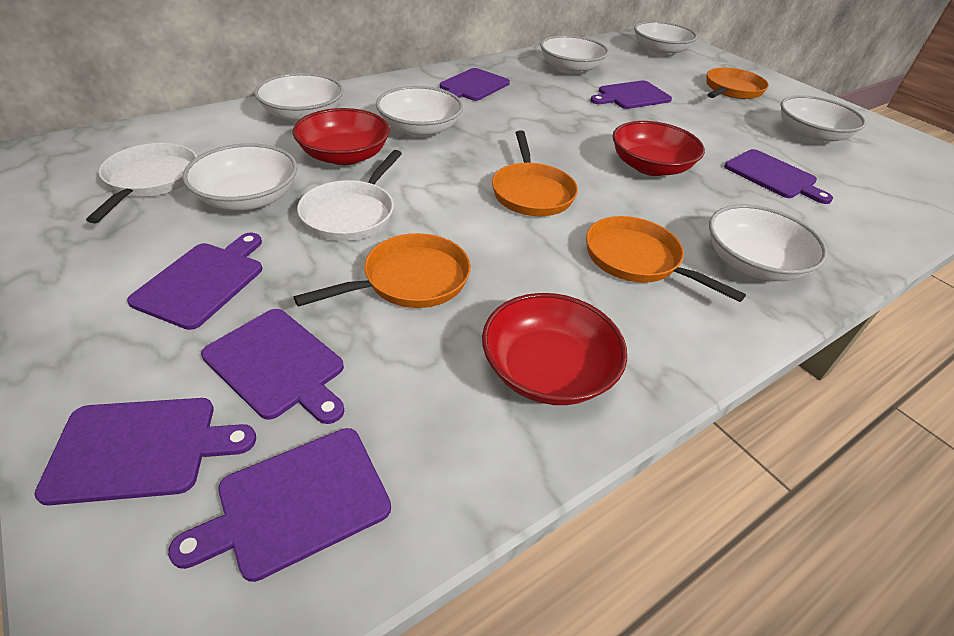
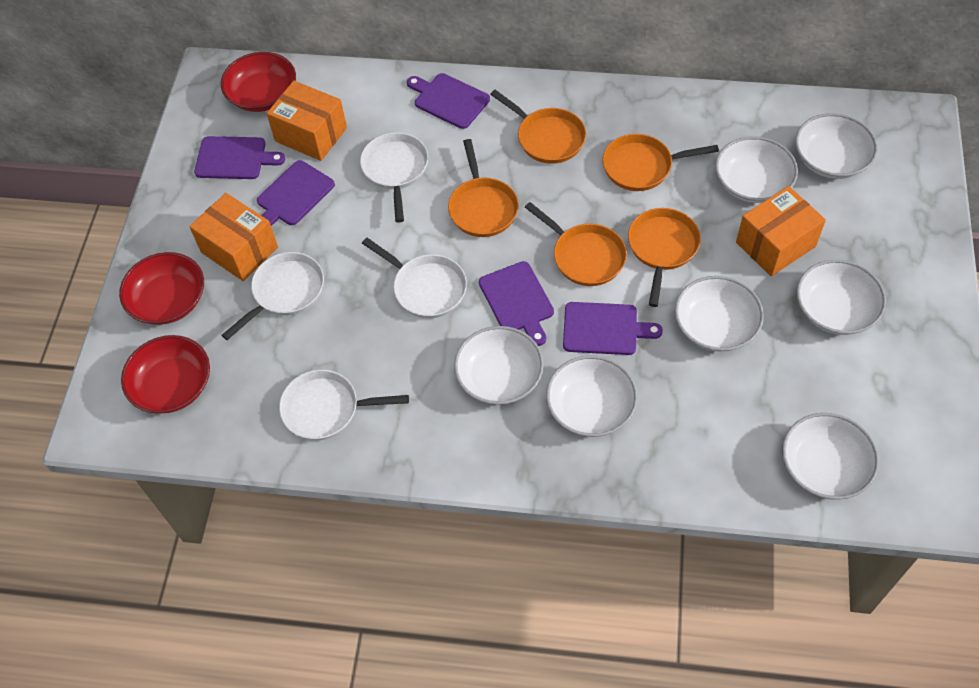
orange box: none = 0 -> [189,193,278,281] [266,81,347,161] [736,186,826,276] = 3
orange pan: [294,233,471,308] [492,130,578,216] [586,216,746,302] [707,67,769,99] = 4 -> [448,139,519,237] [490,90,586,164] [525,202,627,286] [602,134,719,191] [628,208,701,307] = 5
purple cutting board: [34,398,256,505] [127,233,262,330] [168,428,391,582] [201,309,345,424] [440,68,510,101] [590,80,672,109] [724,149,833,204] = 7 -> [194,136,285,179] [257,160,335,226] [407,73,490,129] [479,261,554,346] [563,302,663,355] = 5
white pan: [86,143,197,223] [297,150,402,241] = 2 -> [221,252,324,340] [279,370,409,440] [360,132,428,223] [362,238,467,318] = 4

